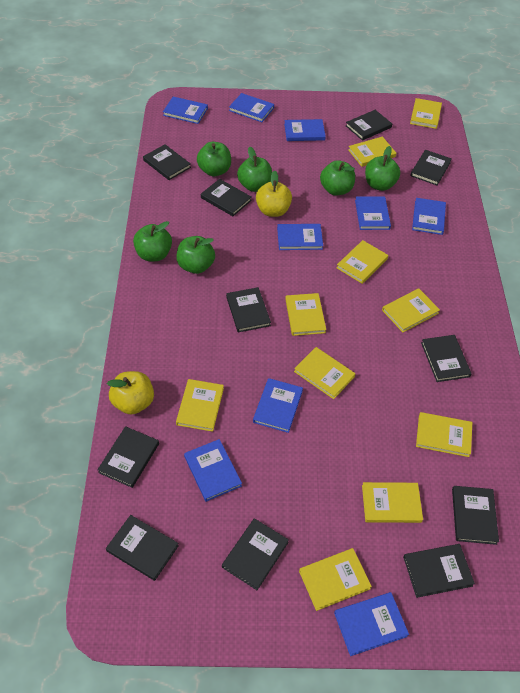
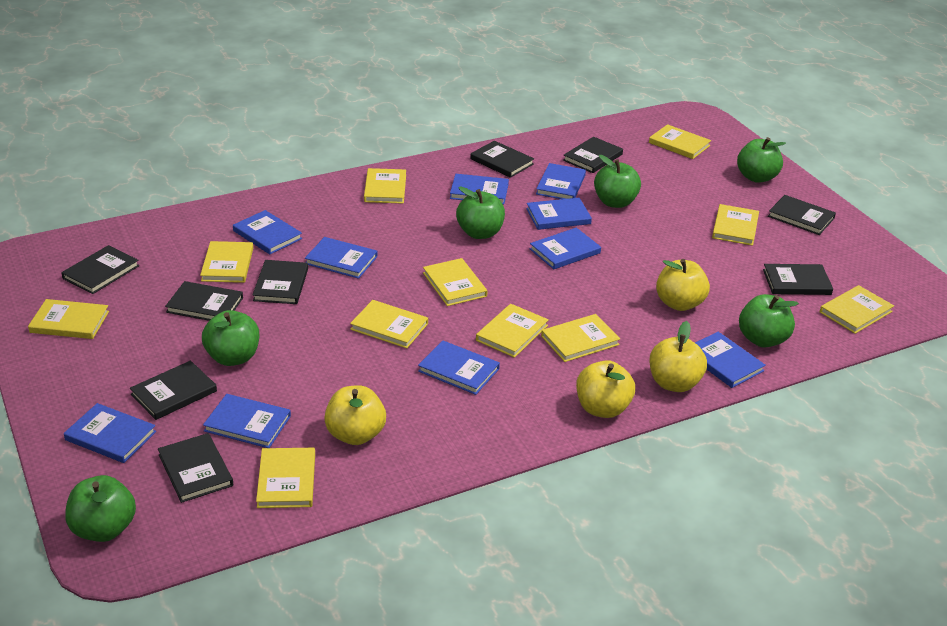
black book: [97,426,159,488] [106,515,179,581] [143,144,191,180] [201,179,252,216] [222,518,289,590] [226,287,271,332] [346,110,392,141] [403,544,475,598] [410,150,452,185] [421,335,472,382] [452,486,499,545] = 11 -> [61,245,139,294] [130,361,217,420] [158,433,233,503] [165,281,243,321] [253,260,308,304] [470,141,534,178] [563,137,623,173] [763,264,833,295] [768,195,836,235] = 9
blue book: [163,97,208,124] [184,439,242,502] [229,93,274,122] [253,378,303,433] [277,224,323,250] [284,119,326,141] [334,592,409,656] [355,196,391,230] [412,198,446,235] = 9 -> [64,403,156,463] [203,394,291,448] [233,210,302,254] [305,237,377,279] [418,341,500,395] [450,174,509,205] [526,198,592,230] [530,228,601,269] [536,163,586,199] [695,332,766,388] = 10
yellow apple: [107,371,154,415] [256,170,292,217] = 2 -> [324,385,386,445] [576,360,635,418] [650,321,707,392] [656,259,710,311] = 4
yellow book: [176,379,224,432] [285,293,326,336] [294,347,356,399] [299,548,372,611] [337,240,388,284] [348,137,396,167] [362,482,423,523] [382,288,440,333] [410,98,442,129] [416,412,472,457] = 10 -> [28,299,109,339] [200,241,253,283] [256,448,315,508] [350,300,428,348] [364,168,406,204] [423,258,487,306] [476,304,549,358] [541,314,620,362] [649,124,711,159] [712,204,759,246] [820,285,894,334] = 11

